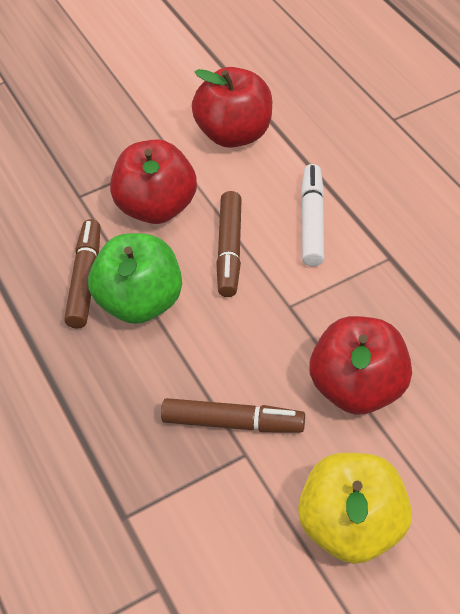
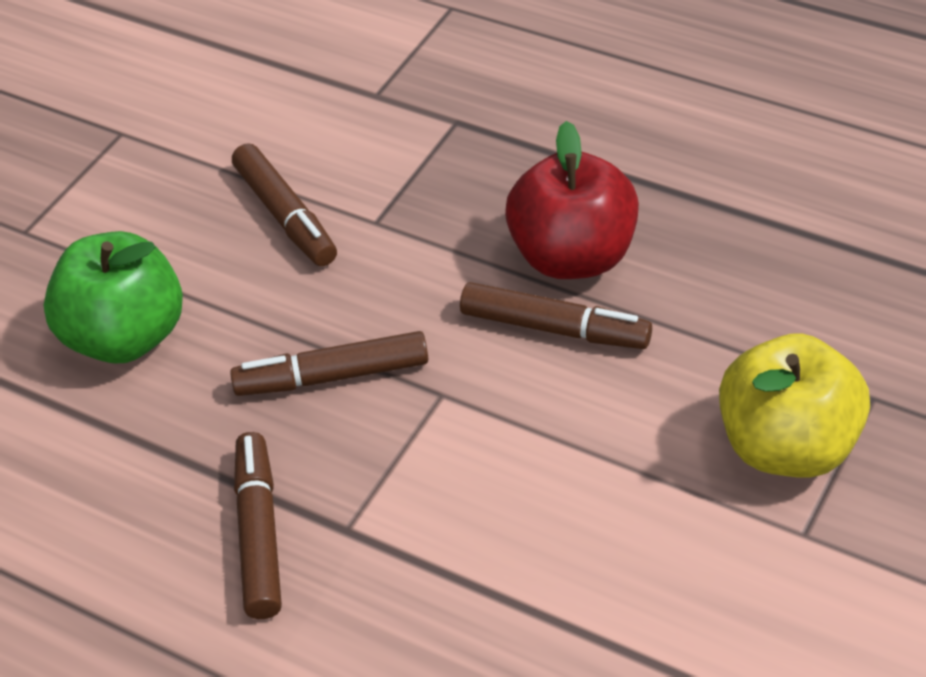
brown marker: [64,219,101,329] [161,398,305,433] [216,191,242,297] = 3 -> [230,331,428,396] [232,143,337,266] [234,432,282,619] [460,282,652,349] = 4
red apple: [110,139,197,224] [192,67,272,148] [309,316,412,415] = 3 -> [505,121,639,279] = 1
white marker: [301,164,324,267] = 1 -> none = 0

